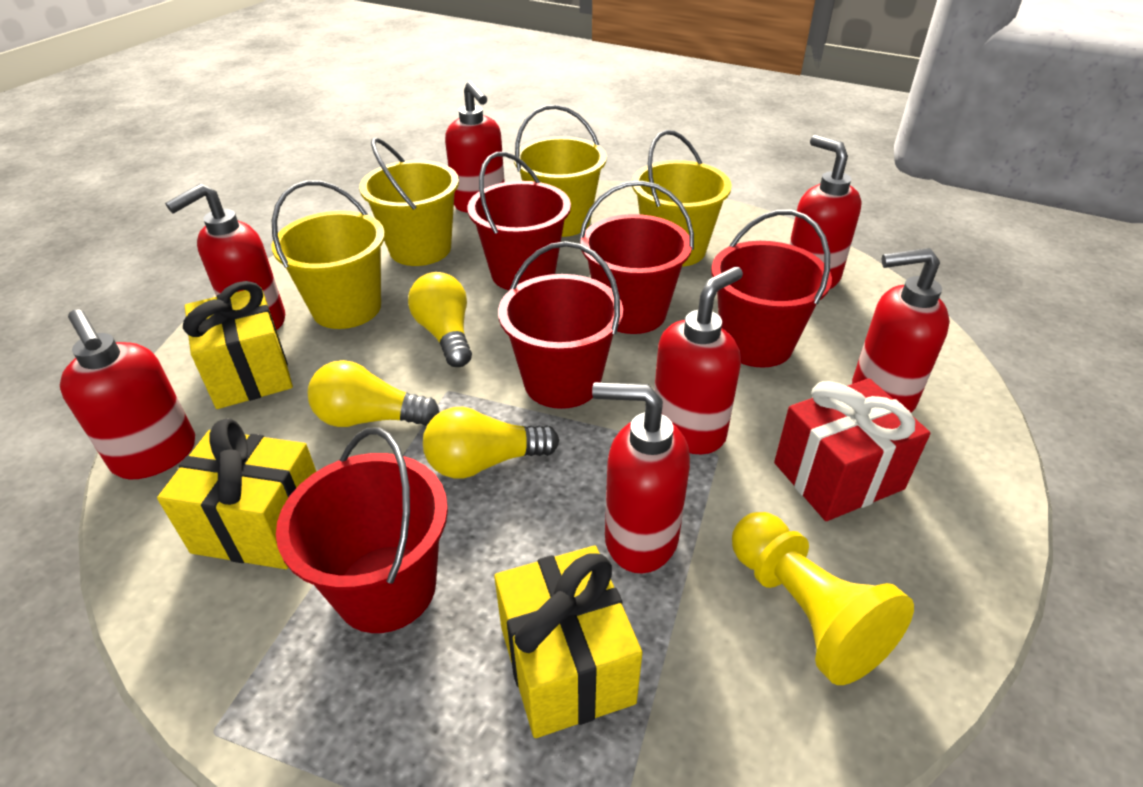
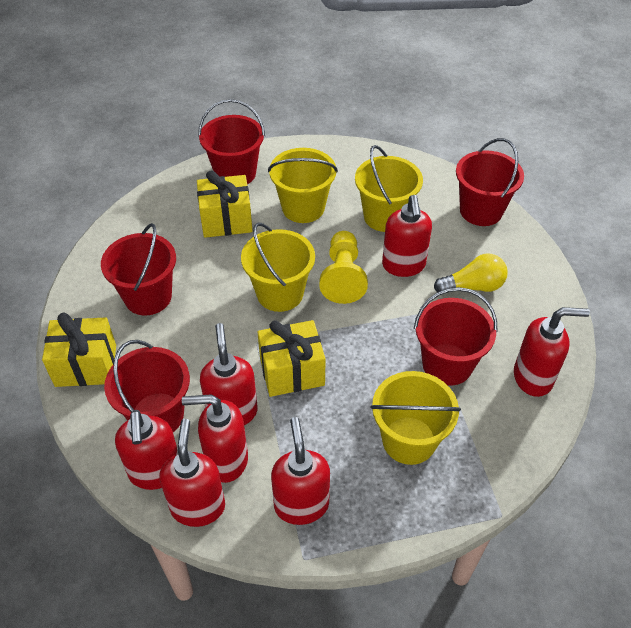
red gift: [774,378,930,521] = 1 -> none = 0
yellow light bulb: [307,360,439,427] [408,272,472,367] [423,407,559,478] = 3 -> [434,253,508,293] = 1

